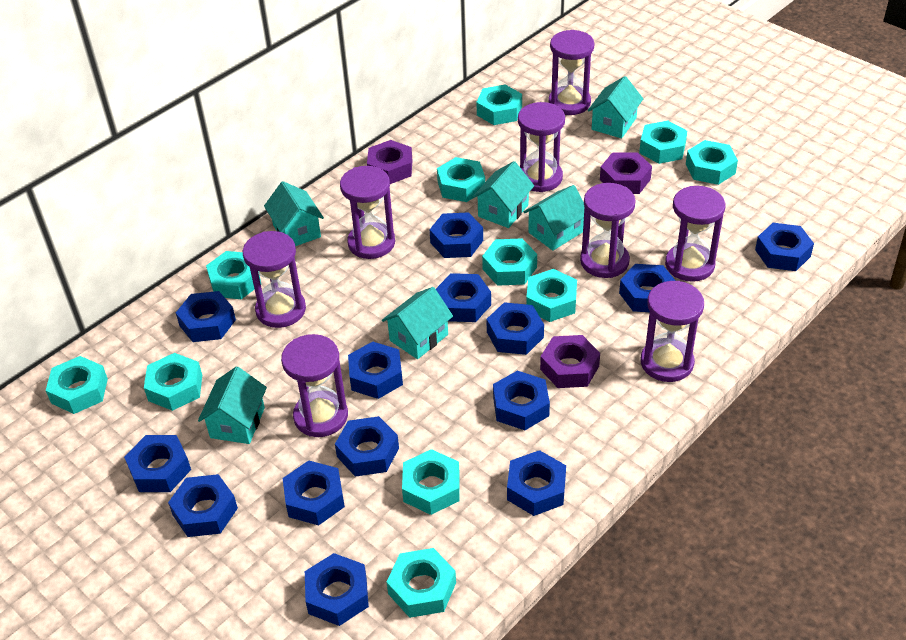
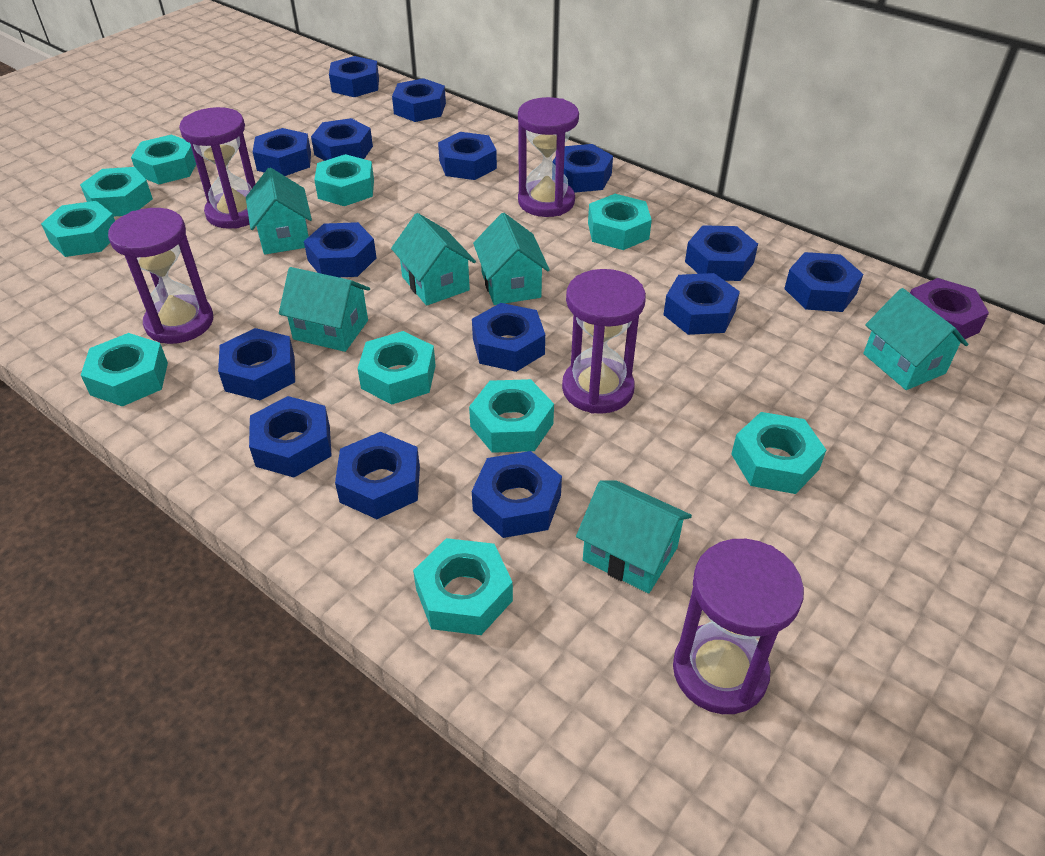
blue nut: [124,435,191,492] [168,474,238,537] [176,291,236,342] [283,461,345,525] [305,553,369,626] [335,416,399,477] [348,342,403,399] [429,212,483,258] [436,273,491,322] [486,302,544,355] [493,371,550,430] [507,450,566,516] [619,264,676,312] [755,223,814,271] = 14 -> [218,328,295,400] [249,396,332,477] [253,128,311,176] [304,222,377,277] [311,118,373,161] [329,56,379,97] [335,432,420,519] [392,78,446,122] [438,132,497,180] [472,303,545,372] [472,451,562,538] [553,144,613,193] [663,273,740,335] [685,225,758,281] [784,252,863,312] = 15
purple hourglass: [243,231,306,328] [281,334,348,437] [340,166,395,259] [518,102,565,192] [548,30,594,115] [580,183,636,278] [641,281,704,382] [665,186,725,282] = 8 -> [108,208,213,344] [179,107,255,229] [518,97,579,217] [562,269,646,414] [673,539,804,714] = 5
purple nut: [367,140,412,184] [540,335,600,388] [600,152,652,194] = 3 -> [910,278,989,339] = 1
turquoise nut: [45,356,108,414] [144,353,202,411] [206,251,261,299] [387,548,456,618] [402,449,460,515] [437,157,485,202] [476,85,522,125] [482,238,537,286] [526,269,577,322] [639,121,687,164] [686,140,738,185] = 11 -> [41,201,115,257] [80,167,153,217] [81,333,168,407] [131,135,196,184] [314,154,374,206] [357,331,436,405] [413,538,513,635] [469,379,554,453] [588,194,652,250] [731,412,826,494] = 10

